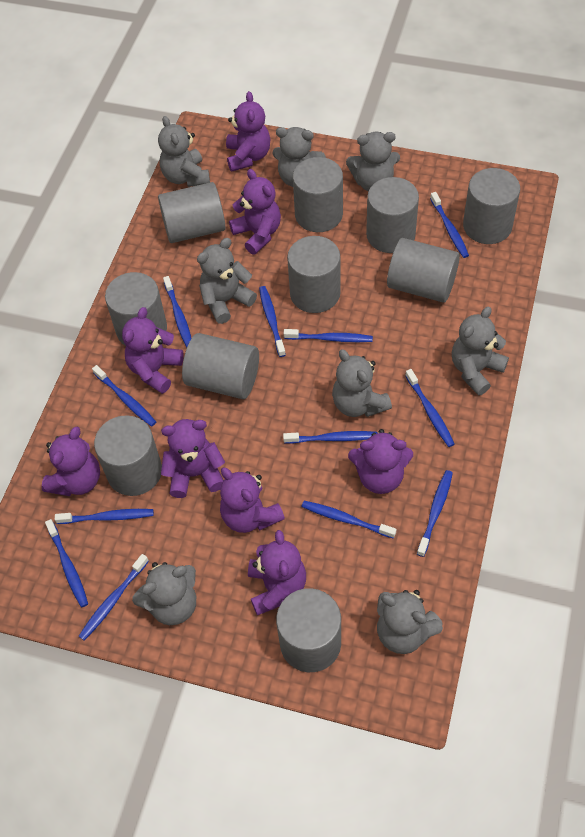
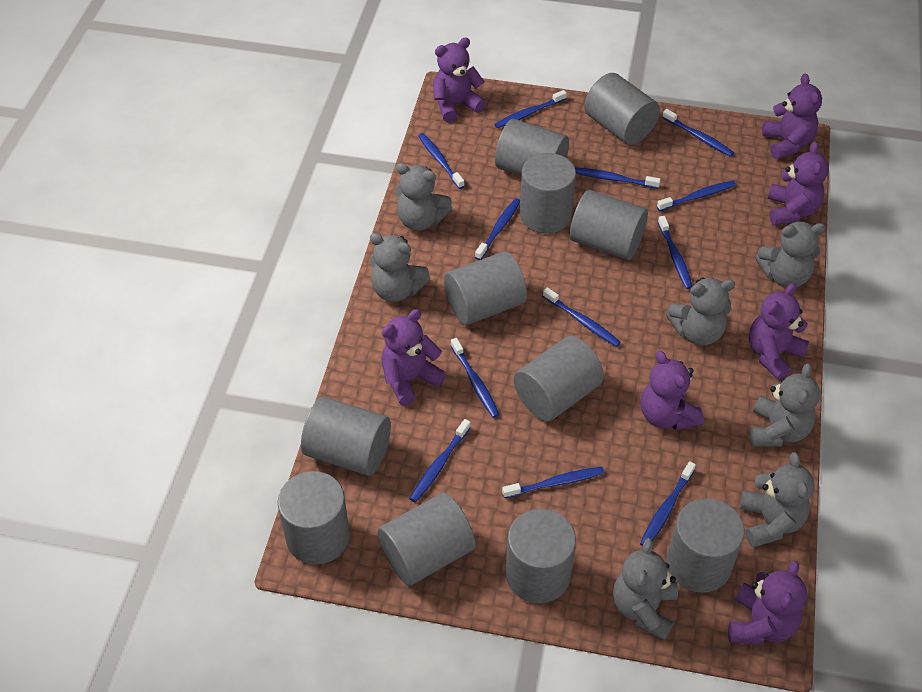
grey cylinder: [94,415,162,496] [105,272,167,346] [158,182,225,243] [182,333,259,399] [276,588,341,672] [287,236,341,313] [293,157,343,232] [366,177,419,253] [387,238,460,303] [463,168,520,244] = 10 -> [278,471,350,565] [301,397,391,476] [378,493,475,586] [444,251,527,325] [495,119,569,176] [506,509,576,604] [514,336,604,422] [520,153,576,233] [570,190,648,260] [584,73,660,145] [667,498,745,593] = 11
grey teddy bear: [132,562,196,625] [158,116,210,187] [197,238,257,324] [272,127,326,187] [332,349,392,417] [346,132,400,191] [377,590,443,654] [452,306,509,396] = 8 -> [369,233,430,302] [395,163,452,231] [613,538,678,640] [666,277,735,345] [740,452,815,547] [750,363,820,447] [755,221,826,288] = 7
purple teddy bear: [42,427,100,496] [122,307,184,394] [161,419,225,498] [220,467,285,533] [226,91,270,172] [229,169,281,255] [248,530,306,616] [348,429,413,494] = 8 -> [381,309,446,406] [433,37,486,122] [641,351,704,430] [728,560,807,645] [749,283,809,380] [762,73,822,159] [767,141,829,225] = 7

